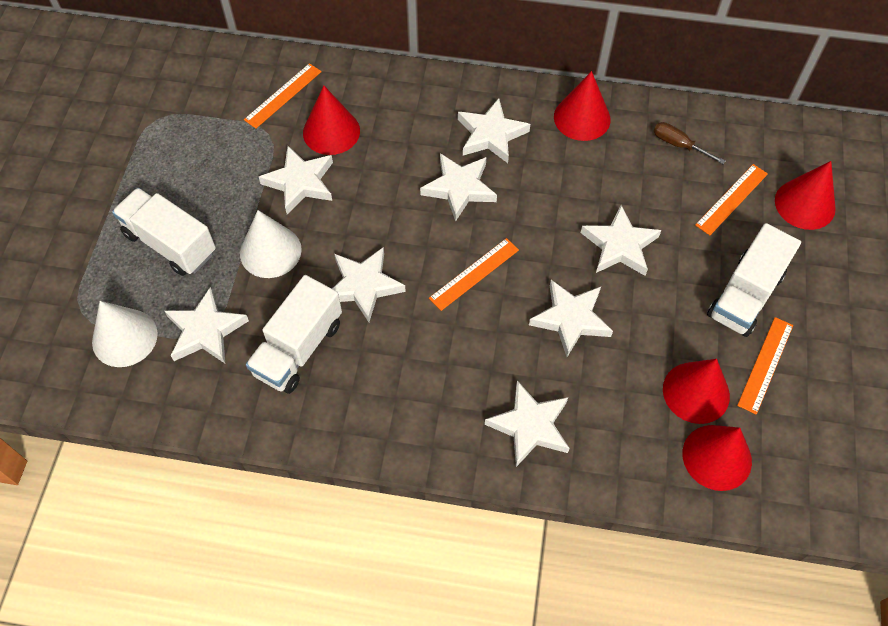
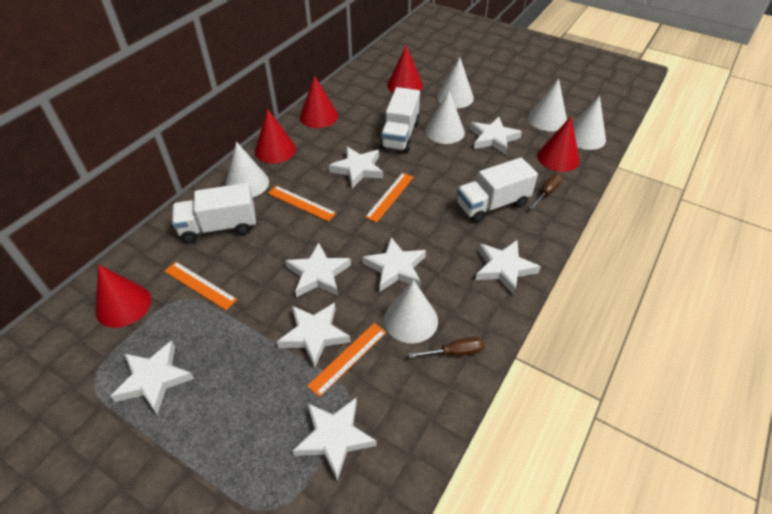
brown screwdriver: [654,122,725,164] = 1 -> [408,337,484,358] [529,174,562,210] = 2
white cone: [92,301,158,367] [240,210,302,278] = 2 -> [225,142,269,197] [384,280,438,343] [425,91,465,144] [437,57,474,108] [528,78,567,132] [573,96,606,150] = 6

